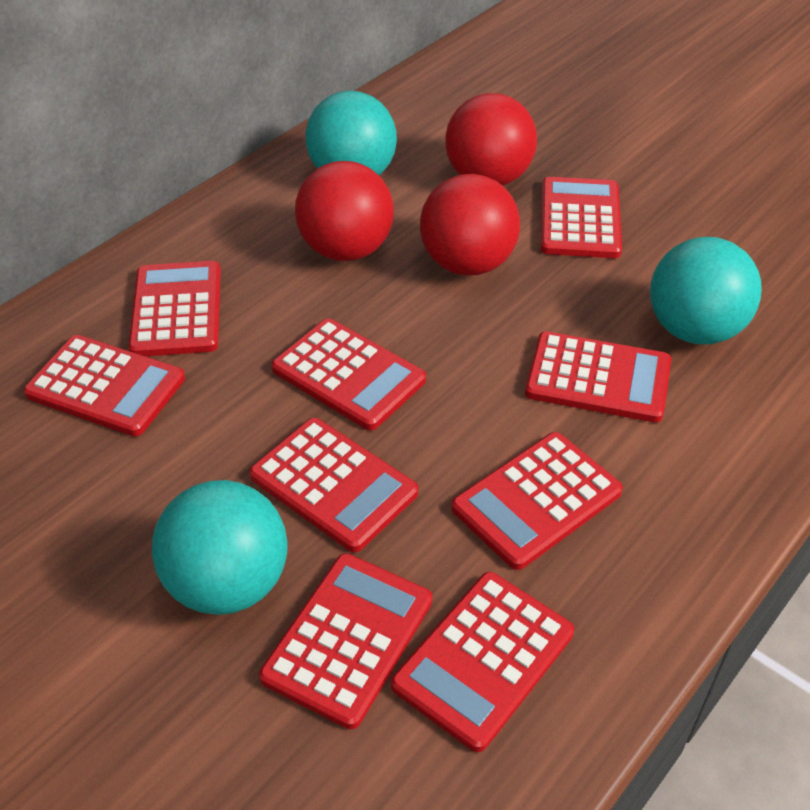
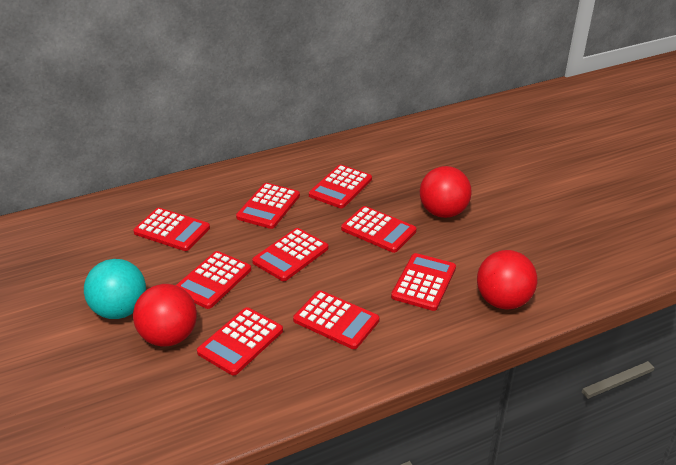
turquoise ball: [152,480,288,615] [305,91,397,175] [650,237,762,344] = 3 -> [84,259,146,319] = 1

